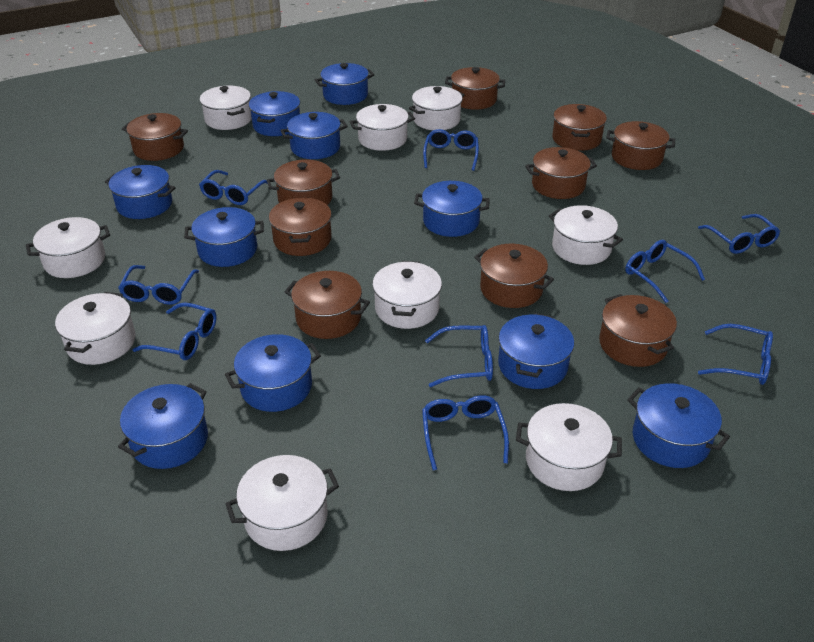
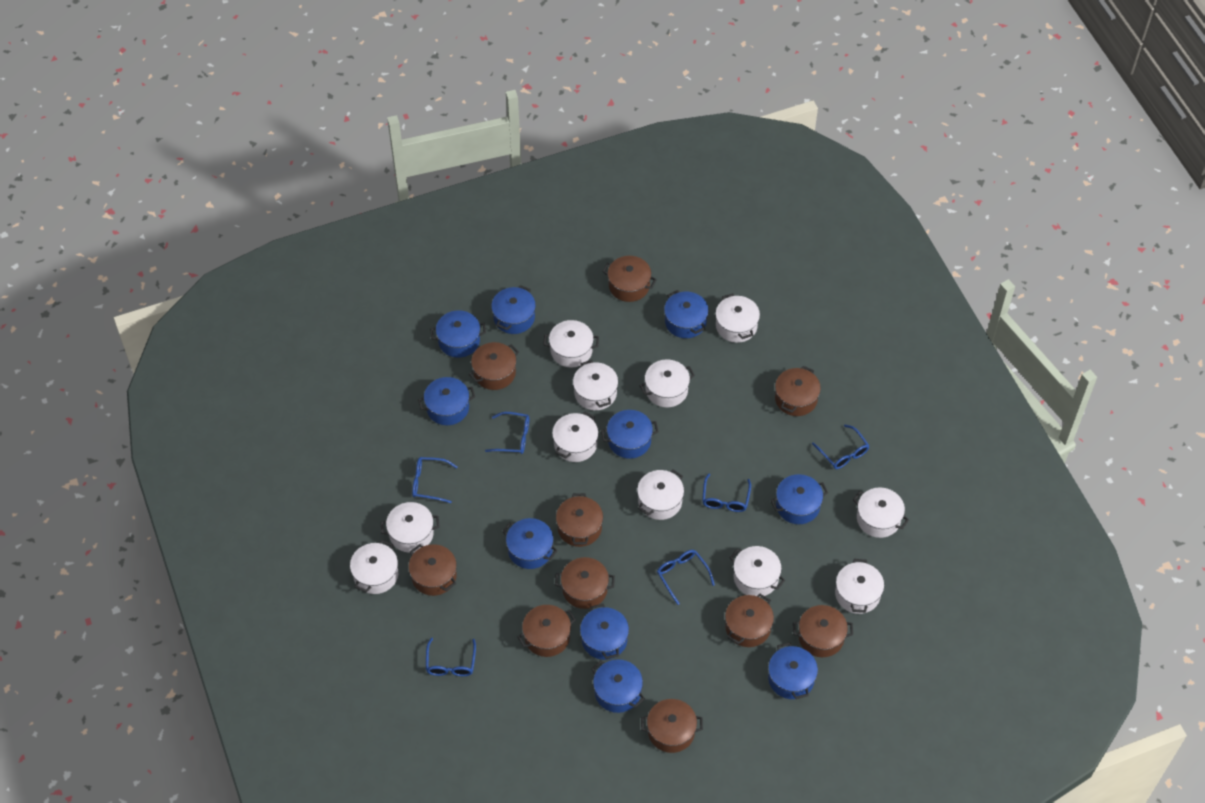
blue glasses: [118,265,199,305] [132,302,217,360] [199,170,268,205] [422,395,509,470] [423,129,479,171] [425,325,493,387] [625,240,705,303] [698,214,780,254] [698,324,773,385] = 9 -> [412,457,458,503] [426,638,476,676] [485,412,529,454] [657,550,715,605] [702,474,751,512] [812,424,870,469] = 6
white pot: [26,217,110,278] [55,292,136,365] [200,85,252,130] [225,455,339,551] [350,104,415,151] [372,261,442,329] [409,86,465,130] [516,403,622,491] [549,205,623,265] = 9 -> [350,540,398,594] [381,502,440,553] [543,320,599,368] [552,412,599,462] [573,360,618,411] [637,469,684,520] [639,359,695,407] [715,293,760,343] [730,546,785,597] [835,559,884,614] [853,488,909,538] = 11

